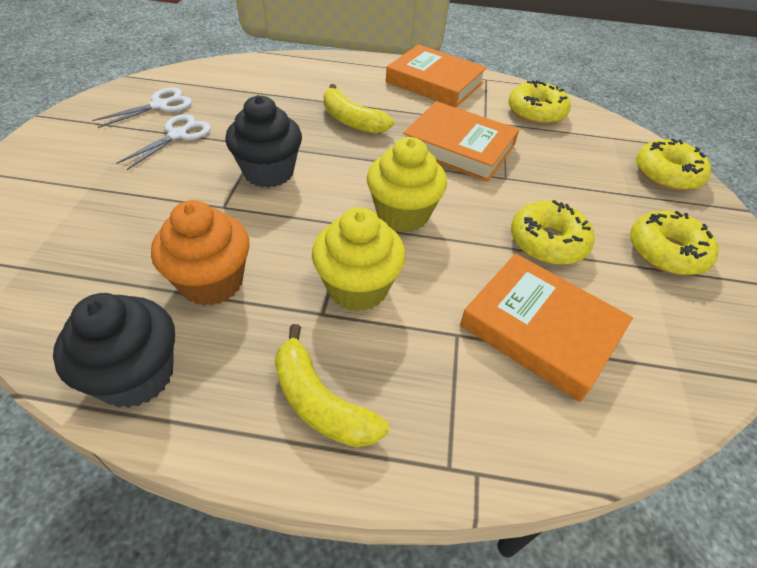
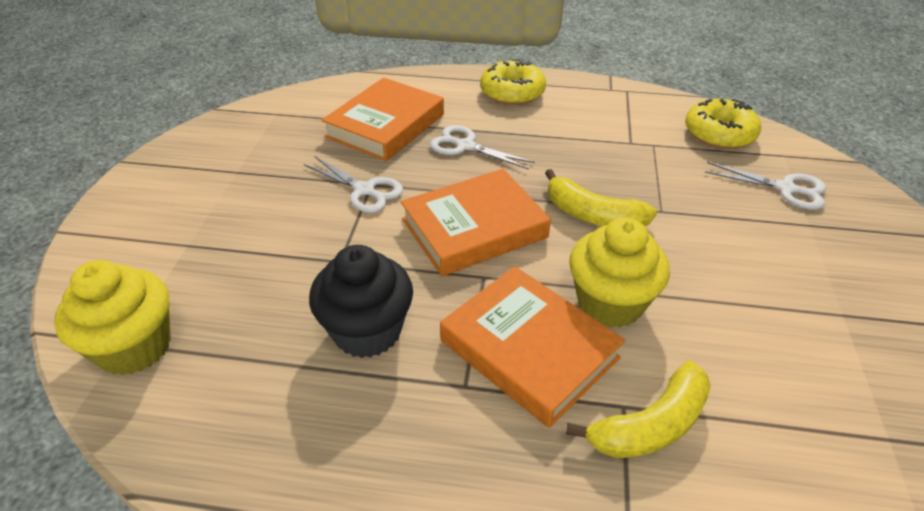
black cupcake: [53,293,175,408] [225,95,302,188] = 2 -> [309,245,413,358] = 1
orange cupcake: [151,200,250,306] = 1 -> none = 0
white scissors: [92,88,192,128] [117,114,211,170] = 2 -> [304,157,403,213] [430,125,535,170] [705,162,826,210] = 3
yellow donut: [508,80,571,125] [511,200,595,265] [630,211,719,275] [636,139,711,191] = 4 -> [480,59,546,105] [685,98,761,149] = 2

